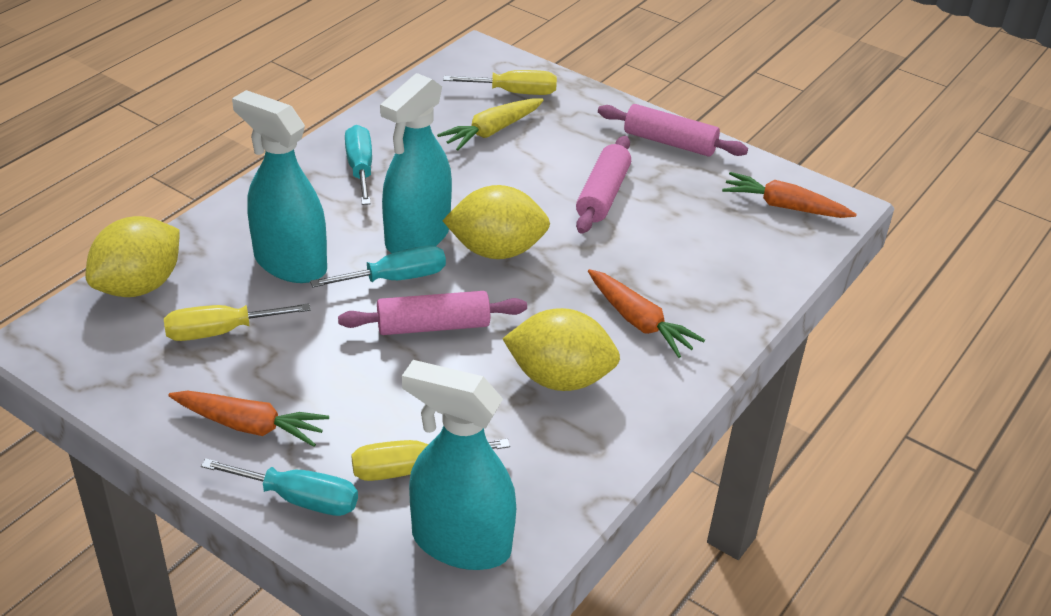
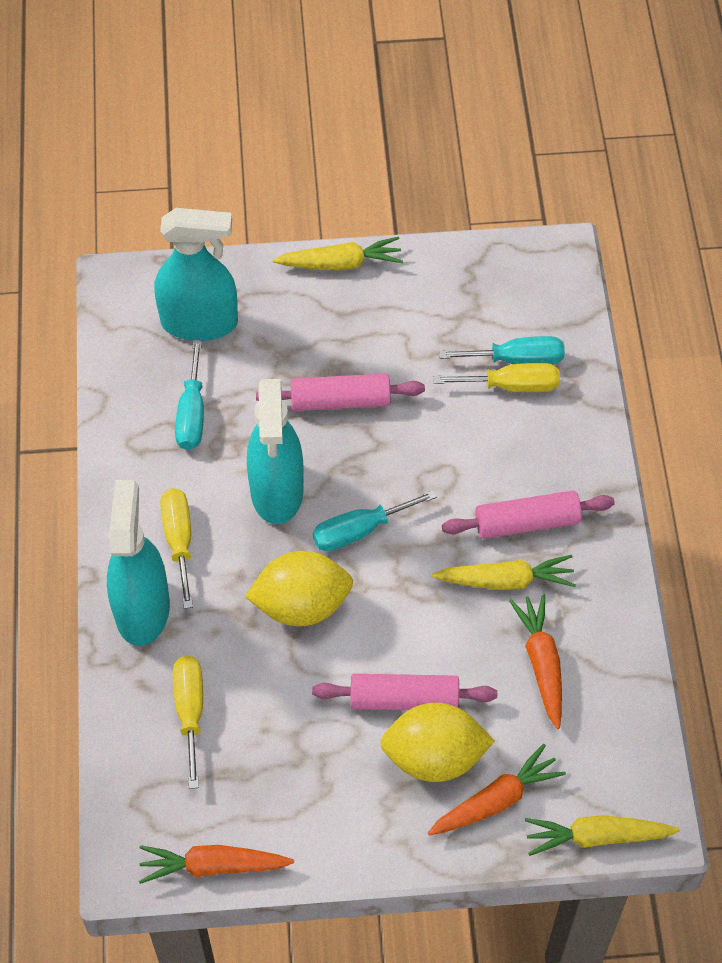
yellow carrot: [437,99,543,150] = 1 -> [273,236,403,271] [432,555,576,590] [525,815,680,856] = 3
yellow lemon: [86,216,180,297] [442,185,550,259] [502,308,620,391] = 3 -> [245,551,353,627] [380,702,495,782] = 2

